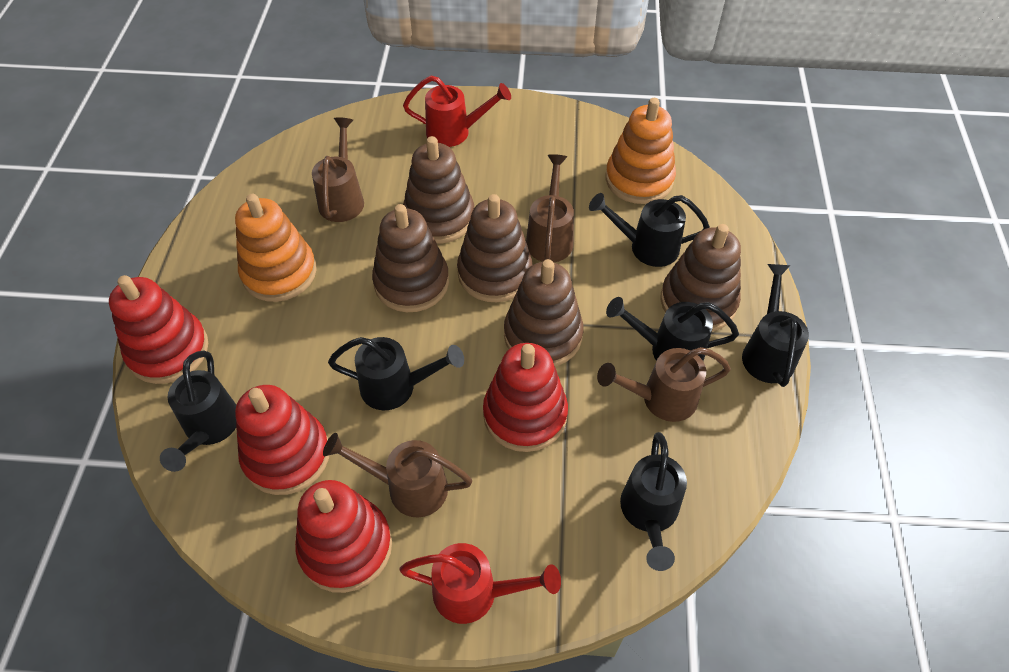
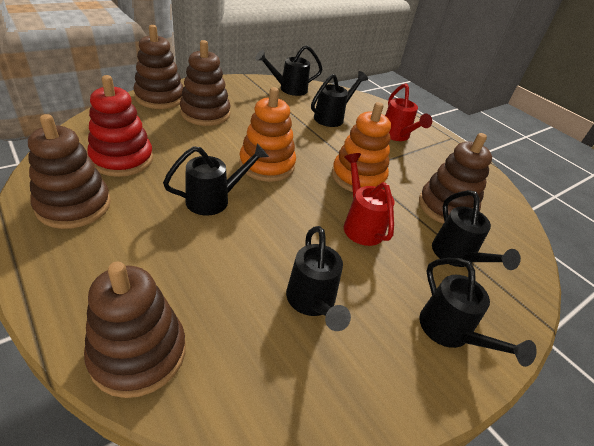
brown watering can: [312,117,364,222] [323,433,472,518] [526,154,574,262] [597,347,731,422] = 4 -> none = 0
red stacking toy: [109,275,208,384] [235,385,329,495] [295,480,392,593] [483,343,568,452] = 4 -> [87,75,153,177] = 1

